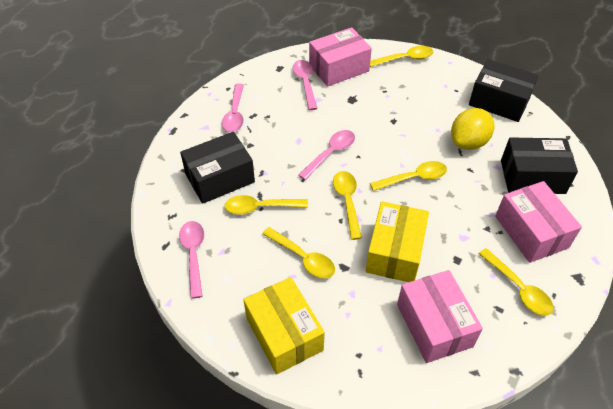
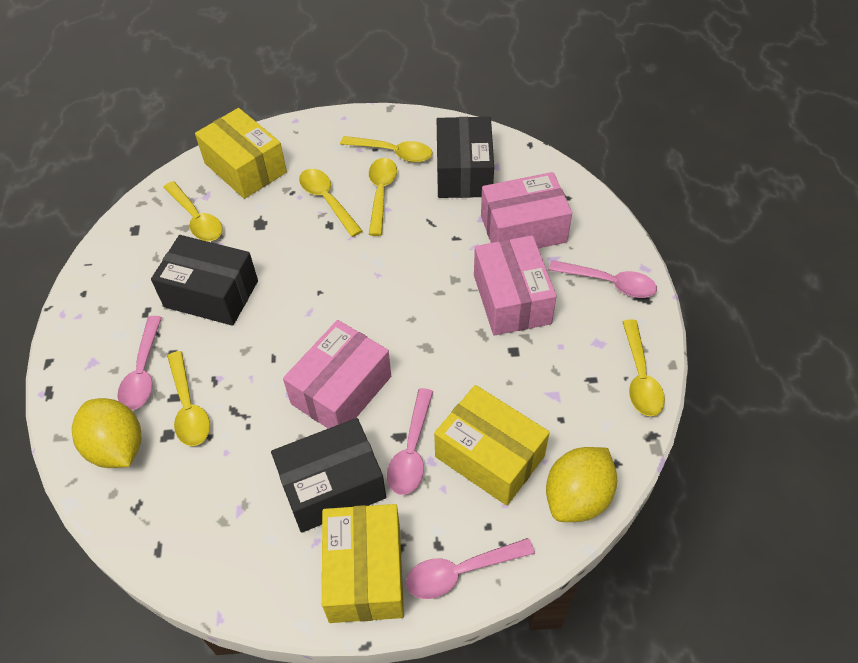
yellow box: [243,277,325,374] [366,201,429,282] = 2 -> [195,108,287,199] [322,504,404,623] [434,385,550,506] = 3
yellow lemon: [451,108,494,150] = 1 -> [72,398,141,468] [546,447,617,522] = 2

